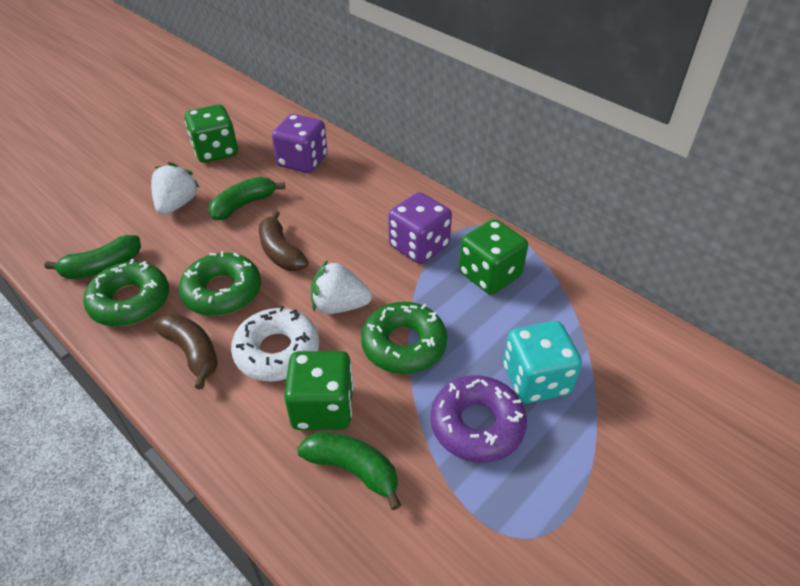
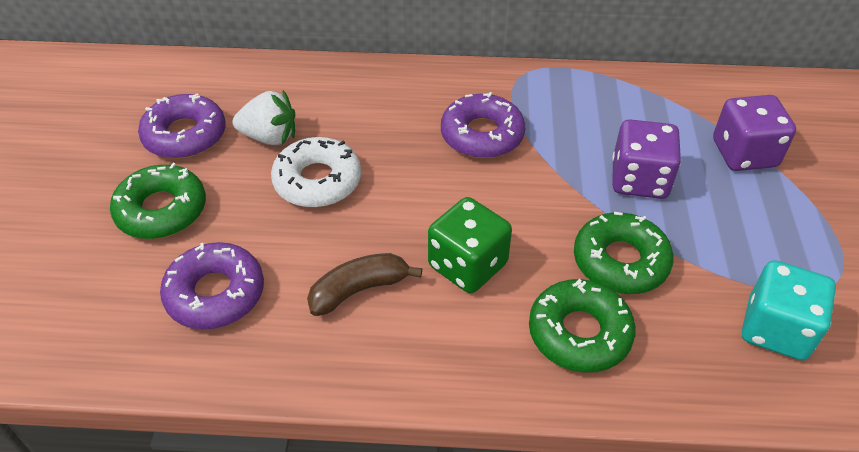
brown banana: [153,314,218,389] [259,211,308,271] = 2 -> [307,253,422,316] = 1
green banana: [44,235,141,279] [209,177,285,220] [297,432,401,510] = 3 -> none = 0
green dice: [185,104,238,163] [284,351,353,430] [459,219,528,294] = 3 -> [428,197,512,293] = 1
purple donut: [431,375,527,463] = 1 -> [138,93,226,159] [160,242,264,329] [441,92,525,158] = 3
white strawberry: [151,162,200,215] [311,260,372,314] = 2 -> [232,90,295,145] = 1

